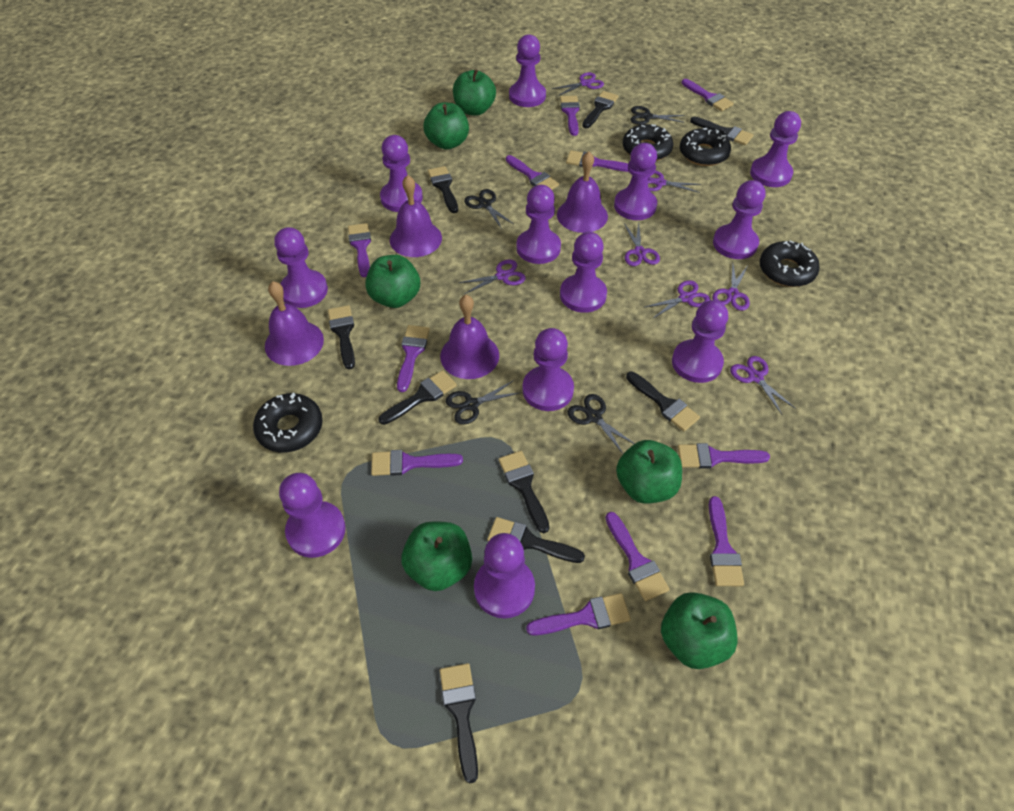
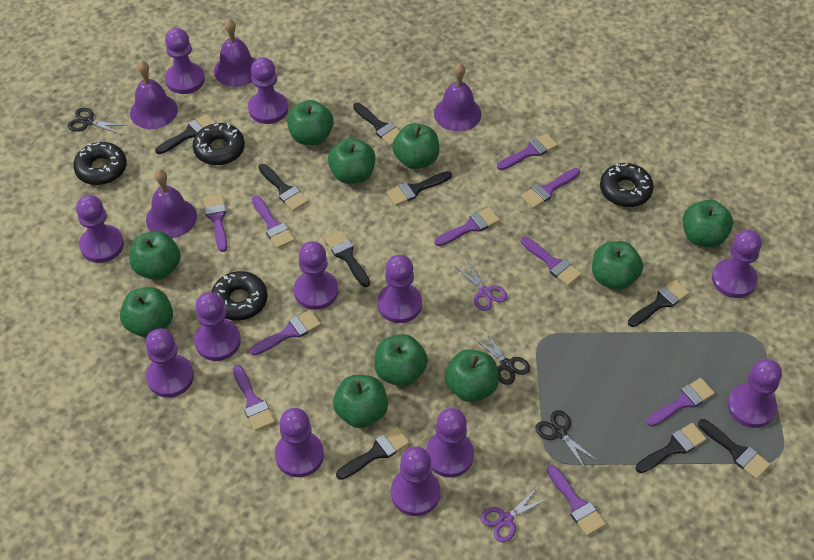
black scissors: [446,380,521,425] [464,189,514,229] [567,394,635,454] [630,106,685,125] = 4 -> [68,108,124,134] [474,329,530,385] [536,410,598,470] = 3
green apple: [365,255,420,308] [401,521,472,591] [423,103,469,150] [453,69,496,116] [616,440,682,504] [661,592,738,669] = 6 -> [120,287,173,338] [129,231,181,280] [287,100,334,145] [328,138,376,184] [333,375,388,428] [374,334,428,386] [392,123,439,169] [445,349,499,402] [592,241,643,290] [683,200,733,248] = 10
purple brush: [348,223,371,277] [371,450,463,476] [397,325,430,392] [506,155,559,190] [526,593,631,635] [560,96,580,136] [566,150,629,172] [605,512,670,601] [678,443,770,469] [681,79,734,111] [709,496,744,586] = 11 -> [203,194,227,252] [233,365,275,431] [250,310,321,356] [252,195,295,249] [434,207,500,246] [497,133,558,170] [521,168,580,208] [521,236,582,286] [547,464,606,536] [646,378,715,427] = 10
purple scissors: [458,259,526,294] [552,72,604,96] [624,223,660,266] [643,280,710,319] [648,170,701,193] [712,264,750,311] [730,356,796,414] = 7 -> [456,260,507,311] [480,488,549,542] = 2

